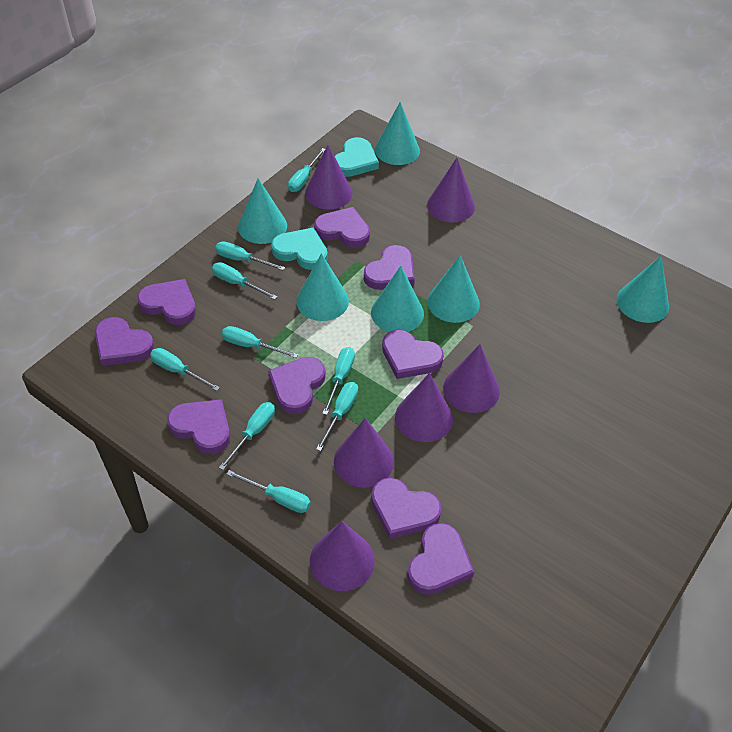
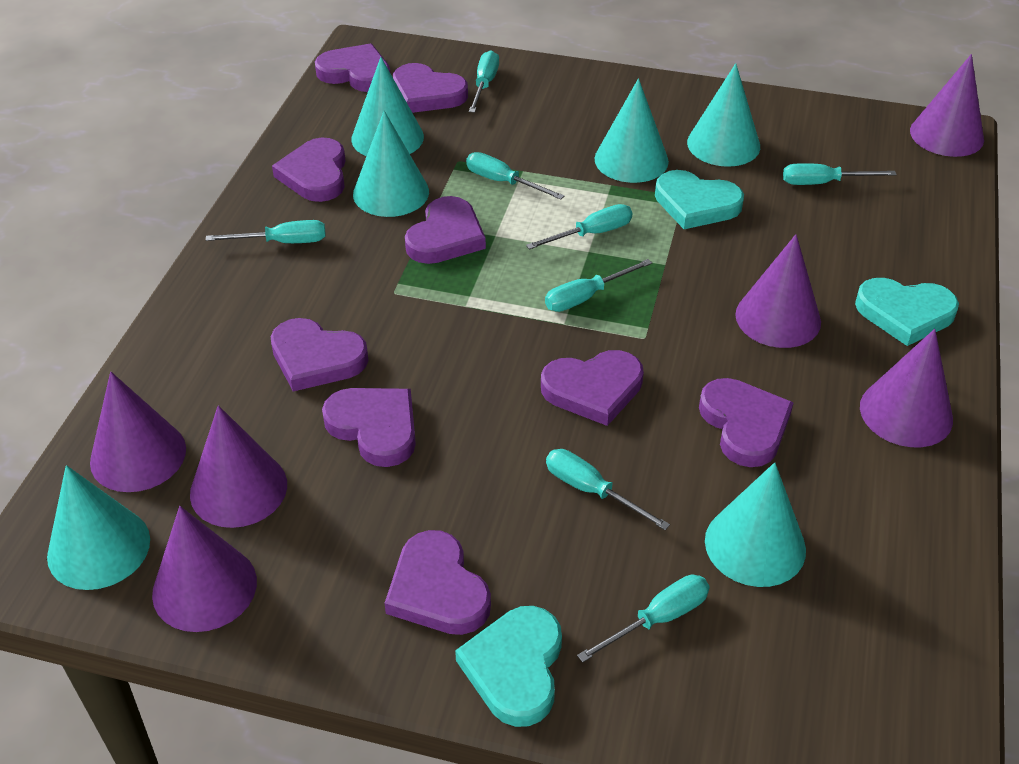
turquoise heart: [271,227,328,270] [335,137,379,177] = 2 -> [455,606,562,727] [655,170,744,229] [855,278,959,346] = 3
turquoise screwdriver: [150,348,220,391] [212,262,277,300] [215,241,285,270] [219,402,275,470] [222,326,298,358] [226,470,311,513] [288,148,325,192] [316,382,358,451] [322,347,355,415] = 9 -> [206,220,326,243] [466,152,564,200] [469,50,499,113] [526,204,632,250] [545,259,652,312] [546,449,670,530] [577,575,710,663] [783,163,897,185] = 8

